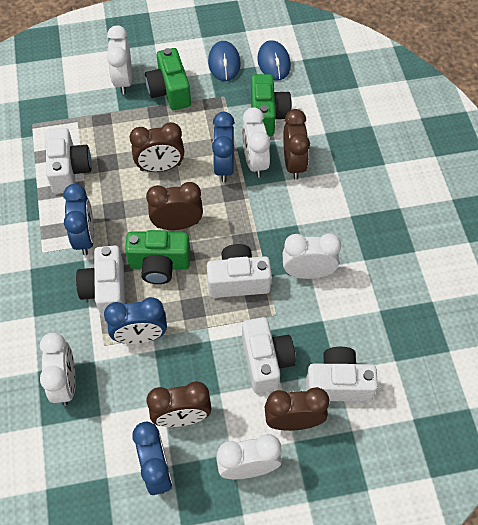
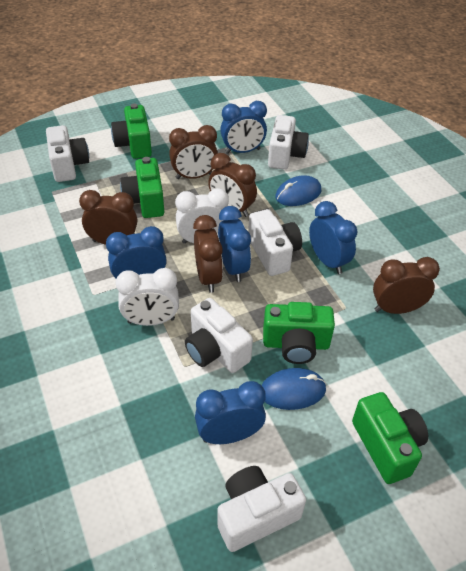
blue clock: [63,184,95,255] [104,297,167,344] [132,422,172,495] [212,112,235,182] = 4 -> [106,226,167,278] [195,381,266,444] [218,206,251,282] [220,101,267,154] [309,201,357,274] = 5
green camera: [125,230,190,284] [145,48,191,110] [251,74,292,136] = 3 -> [111,103,152,159] [120,157,164,218] [263,302,335,364] [352,392,428,484] = 4
white clock: [40,333,76,406] [107,25,132,94] [216,434,282,479] [242,107,270,178] [282,233,341,279] = 5 -> [116,268,179,326] [175,188,229,244] = 2

